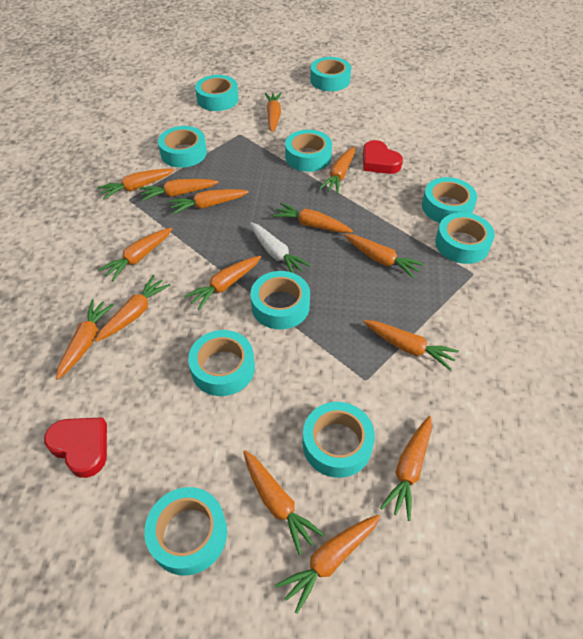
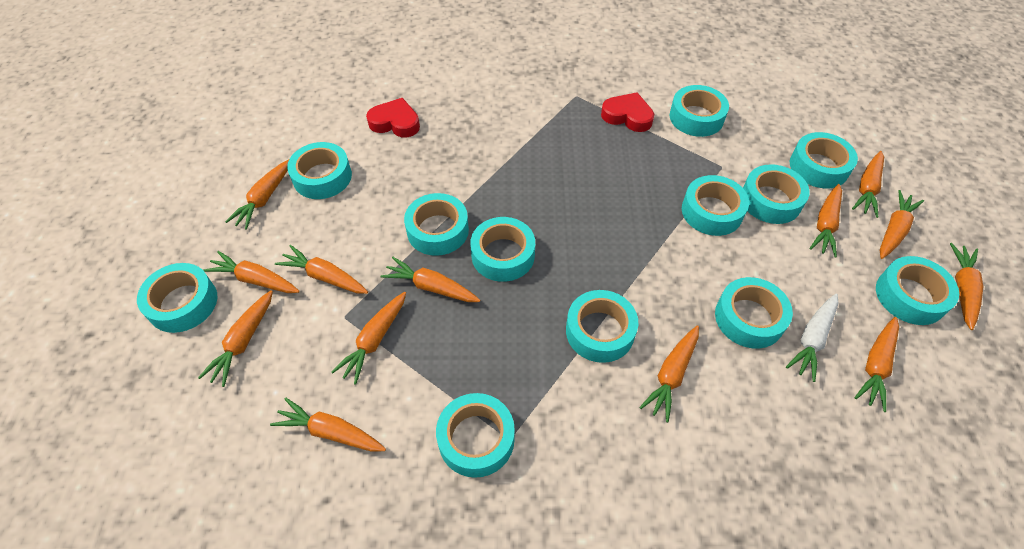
orange carrot: [56,299,114,380] [95,275,171,342] [97,169,174,199] [98,228,172,281] [139,179,218,201] [169,189,249,215] [184,256,261,310] [243,450,325,555] [264,93,282,132] [273,203,353,233] [275,515,380,614] [319,147,355,194] [344,234,424,279] [363,320,459,370] [380,416,432,521] = 15 -> [198,290,273,387] [203,251,299,293] [225,159,289,229] [270,398,386,452] [275,245,368,294] [331,292,406,385] [380,257,480,302] [639,325,699,422] [809,184,842,257] [852,151,884,218] [854,317,899,412] [880,190,924,259] [950,243,983,330] = 13
turquoise tape: [144,487,227,576] [158,126,207,168] [188,330,255,396] [195,75,239,111] [250,271,310,330] [285,130,332,172] [303,402,375,478] [310,57,351,91] [422,177,477,223] [435,212,495,264] = 10 -> [137,263,217,333] [287,142,352,199] [404,193,469,256] [436,393,515,478] [470,217,535,282] [566,290,638,363] [670,85,729,137] [682,175,749,236] [715,277,793,349] [743,164,810,224] [790,132,858,188] [876,256,959,325] = 12

